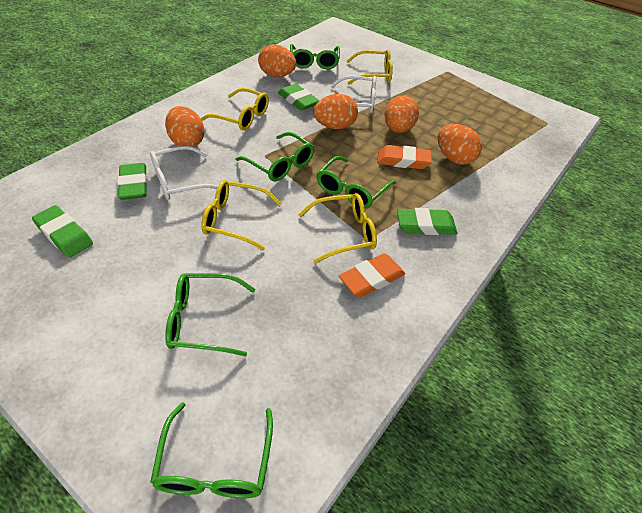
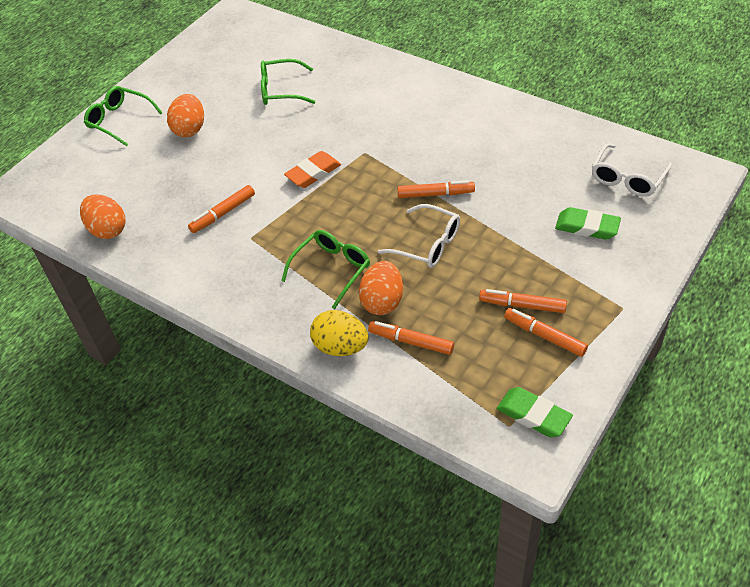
green eraser: [32,205,93,258] [117,163,147,200] [278,84,320,111] [397,208,457,235] = 4 -> [497,387,573,438] [555,207,621,240] = 2
green glasses: [150,402,273,498] [165,273,255,356] [235,132,314,182] [290,44,340,69] [317,156,396,209] = 5 -> [84,86,163,146] [261,59,315,105] [281,230,370,309] = 3
orange egg: [165,106,205,147] [258,44,296,77] [313,94,358,129] [385,95,419,133] [438,124,482,165] = 5 -> [80,194,126,239] [167,94,204,137] [359,261,403,315] = 3
orange eraser: [339,253,405,297] [377,145,432,169] = 2 -> [284,151,341,188] = 1
orange marker: none = 0 -> [188,185,255,233] [368,321,454,355] [397,180,475,198] [479,289,567,313] [504,308,588,357] = 5
yellow egg: none = 0 -> [310,310,369,356] = 1
yellow glasses: [200,88,269,131] [201,180,282,250] [298,193,377,264] [346,49,393,84] = 4 -> none = 0

